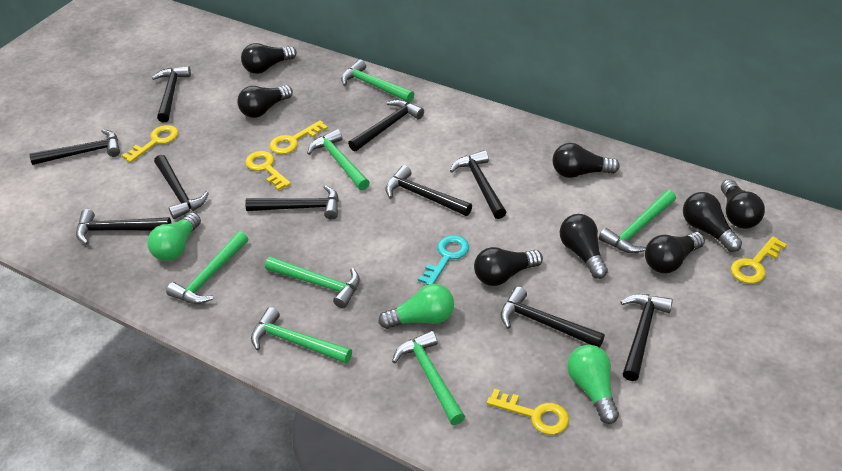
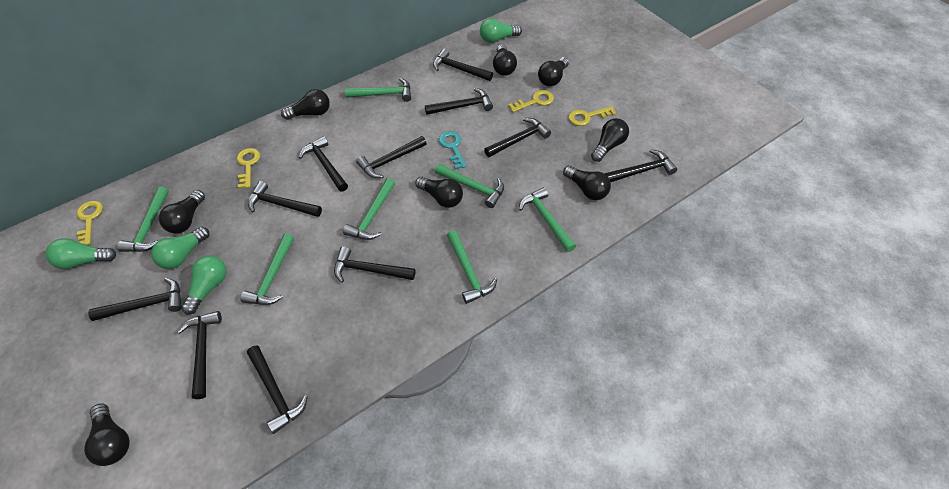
black hammer: [29,129,120,165] [76,209,171,245] [152,66,191,122] [154,155,209,219] [245,185,339,220] [348,99,424,152] [385,165,472,216] [450,150,506,219] [501,287,605,348] [620,294,673,381] = 10 -> [88,278,182,321] [177,311,222,399] [247,345,308,434] [248,181,322,217] [299,136,348,192] [334,247,416,283] [356,136,427,178] [425,88,493,115] [433,49,493,81] [484,118,551,157] [604,149,677,182] = 11
green light bulb: [148,212,201,261] [378,284,454,329] [567,345,619,424] = 3 -> [46,238,116,269] [151,227,209,269] [181,255,227,315] [480,18,522,43] = 4
yellow key: [122,125,178,163] [245,151,291,190] [269,120,328,154] [487,389,569,435] [731,236,787,284] = 5 -> [76,201,103,245] [237,148,260,189] [508,90,554,113] [568,106,616,126] = 4

